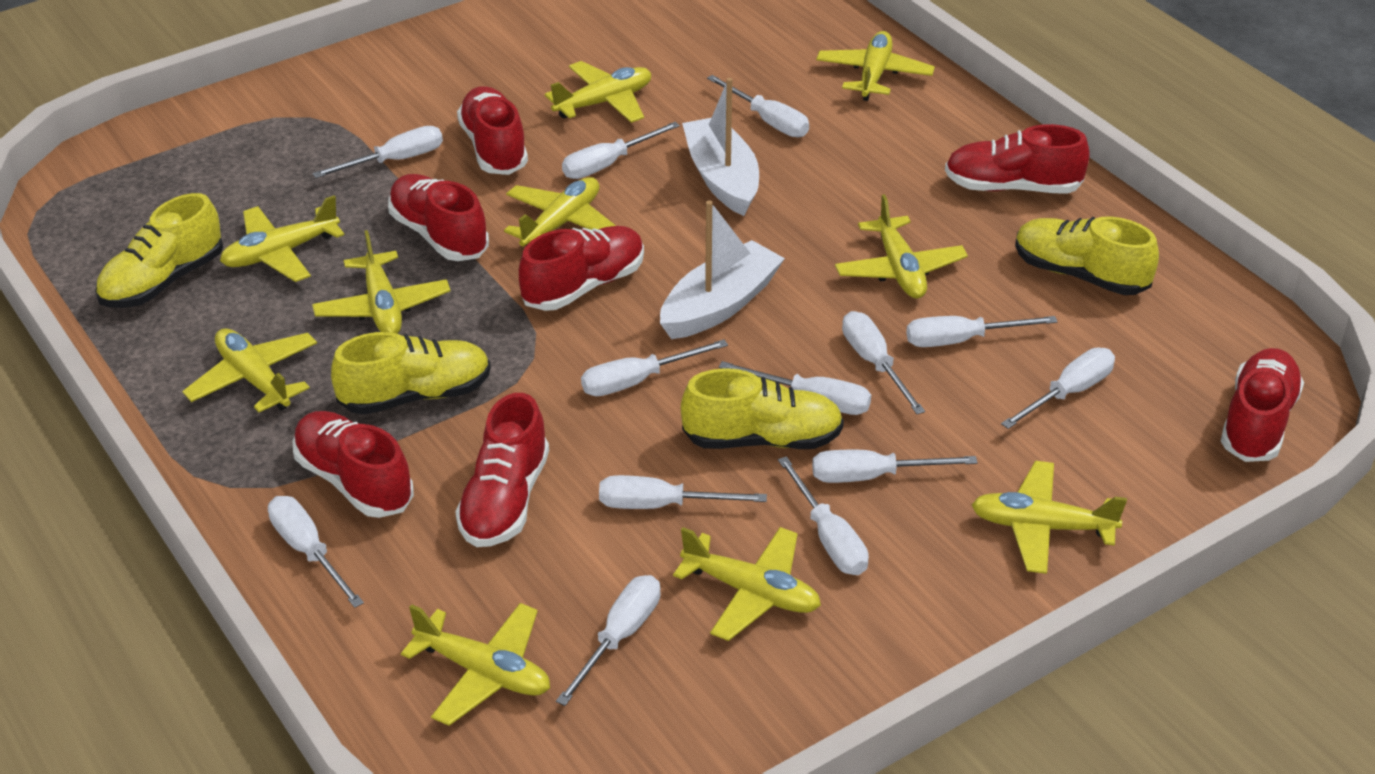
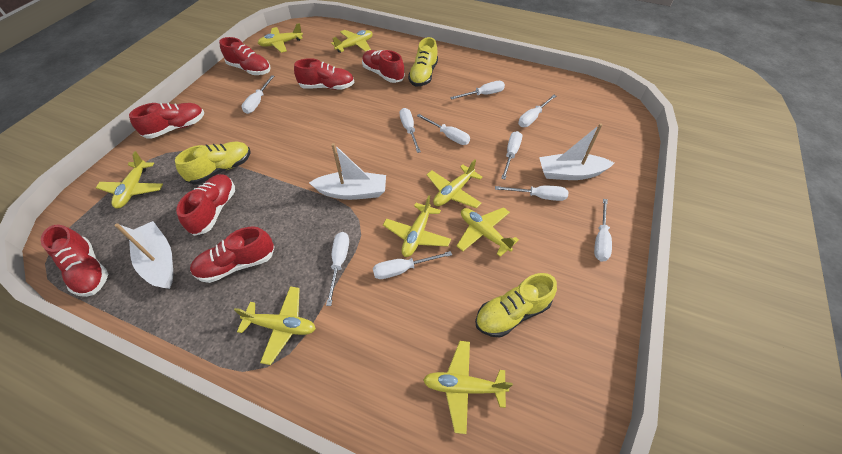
white boat: [660,200,785,339] [682,78,759,216] = 2 -> [114,221,173,289] [309,143,386,200] [539,123,614,180] = 3
white screwdriver: [268,496,364,608] [313,126,443,178] [556,575,661,706] [562,122,680,179] [581,339,728,396] [599,475,767,509] [707,75,809,137] [719,361,871,415] [778,456,869,575] [812,450,978,483] [842,311,925,414] [906,316,1058,347] [1001,348,1115,429] = 13 -> [242,75,274,114] [326,232,349,306] [373,251,452,279] [400,108,421,153] [417,114,470,145] [450,81,505,99] [495,186,568,201] [501,131,522,180] [518,94,556,127] [594,199,612,261] = 10
yellow plane: [182,328,317,412] [220,195,344,282] [312,230,451,334] [401,603,550,726] [504,177,616,246] [545,61,651,123] [673,527,821,641] [816,31,935,101] [835,194,968,298] [971,461,1127,574] = 10 -> [96,151,163,208] [234,286,316,365] [258,23,303,53] [331,30,373,53] [383,195,451,257] [423,341,513,434] [427,160,482,208] [457,207,519,257] = 8
yellow shoe: [95,193,223,308] [331,332,491,415] [681,368,844,449] [1015,217,1159,295] = 4 -> [175,141,251,184] [408,37,438,86] [475,273,557,338] = 3

